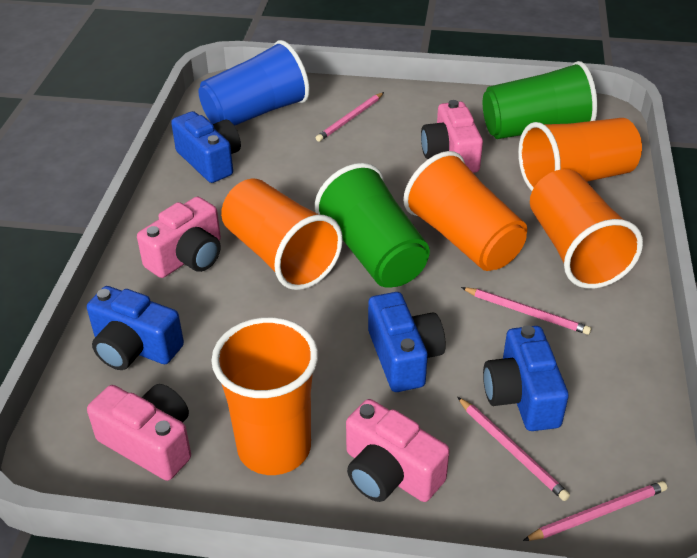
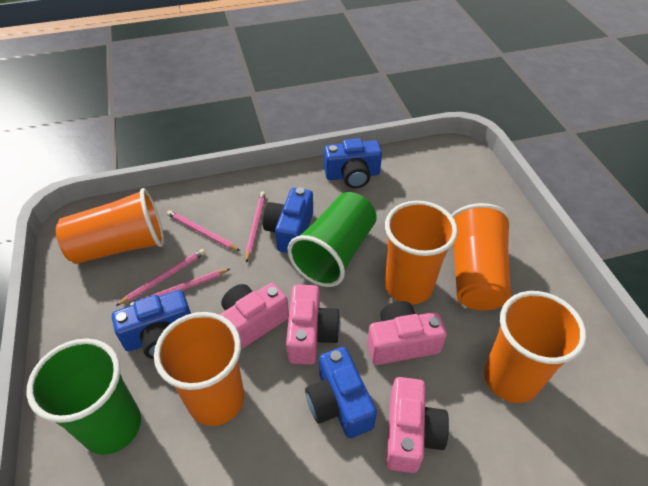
blue cup: [199,40,310,126] = 1 -> none = 0

